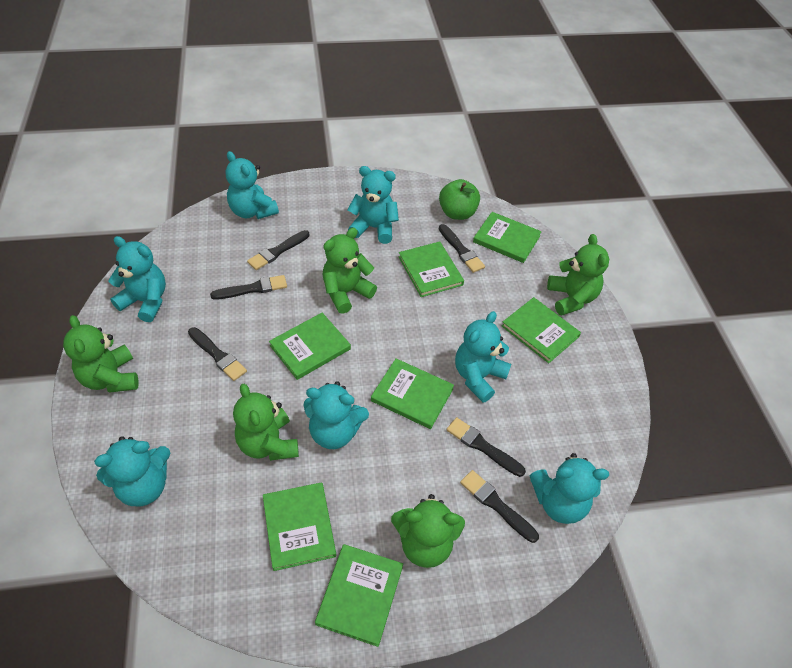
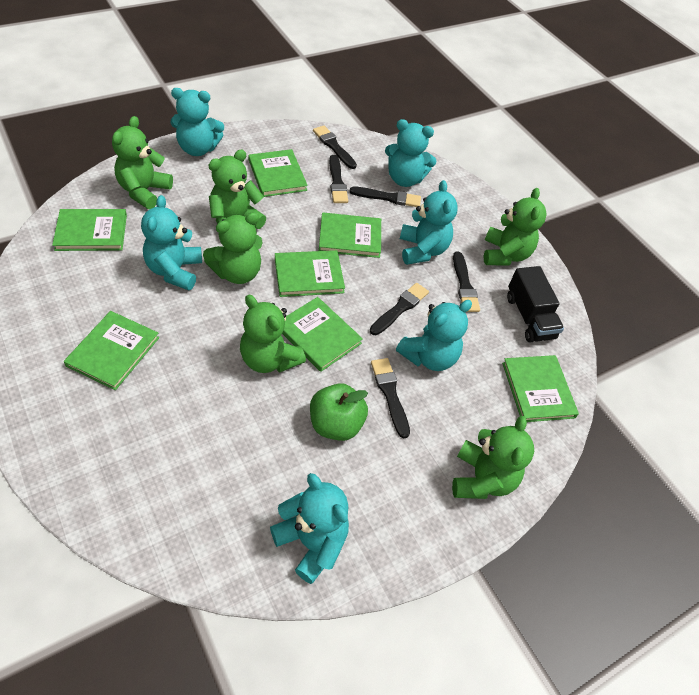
black truck: none = 0 -> [507,266,564,343] = 1
green teddy bear: [63,315,139,393] [233,384,299,461] [323,228,377,314] [391,494,465,568] [547,234,609,316] = 5 -> [112,116,173,209] [203,212,262,284] [209,149,266,229] [240,295,306,373] [452,416,534,499] [484,188,547,266] = 6
turquoise teddy bear: [94,436,170,506] [108,236,166,322] [226,151,279,219] [303,381,369,449] [347,166,399,244] [455,311,511,402] [529,453,609,524] = 7 -> [141,195,202,290] [171,88,224,156] [270,473,349,584] [385,119,436,187] [396,300,472,371] [400,180,458,265] = 6

